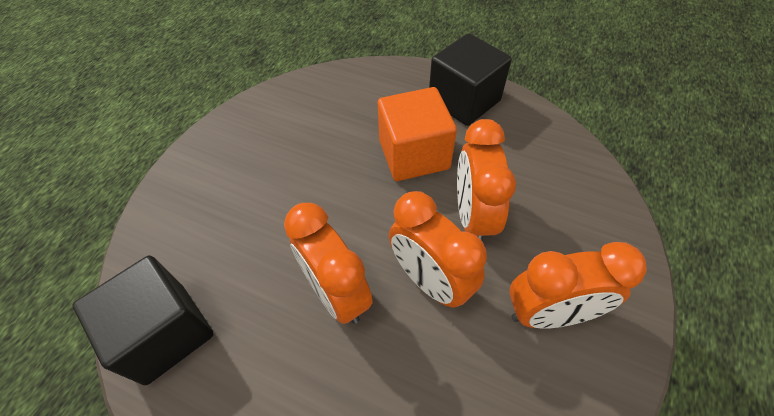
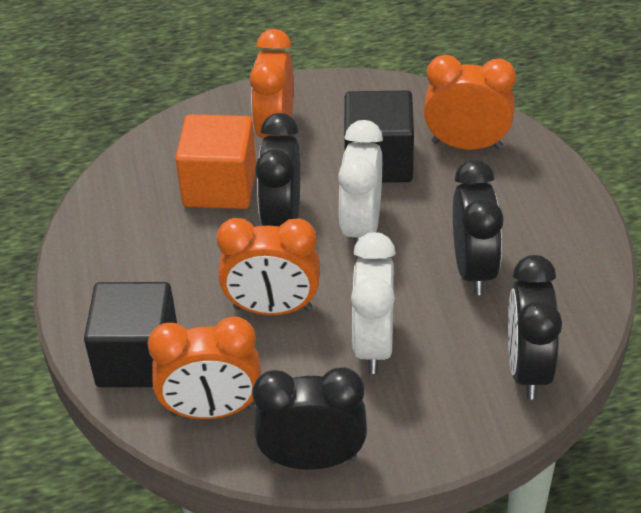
black clock: none = 0 -> [252,367,367,470] [255,113,300,227] [453,160,504,295] [508,255,562,400] = 4
white clock: none = 0 -> [338,120,383,247] [351,232,396,374] = 2

